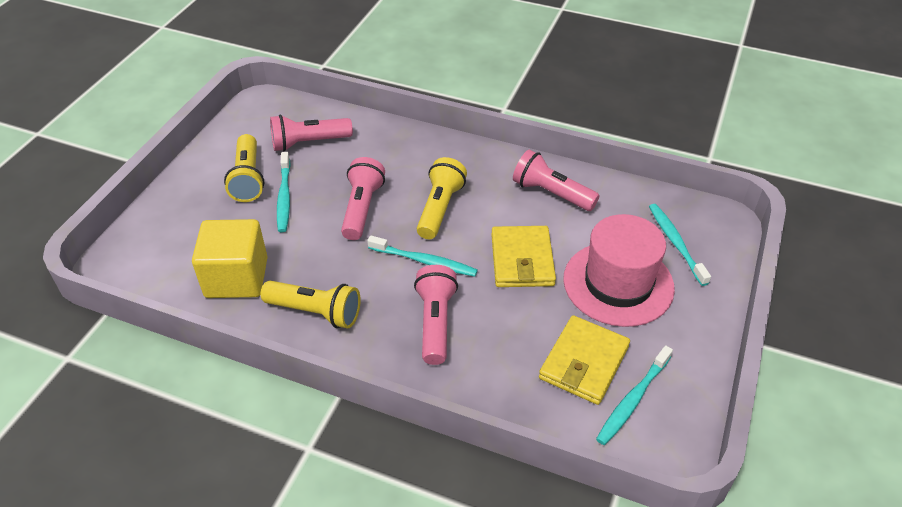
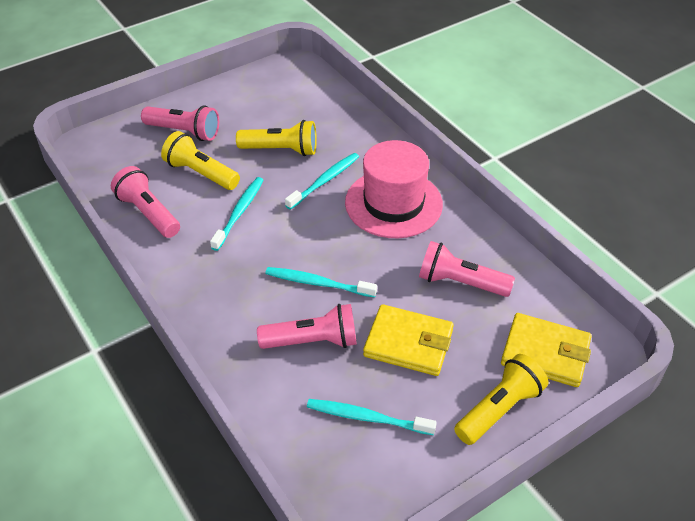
yellow cube: [192,219,268,298] = 1 -> none = 0

